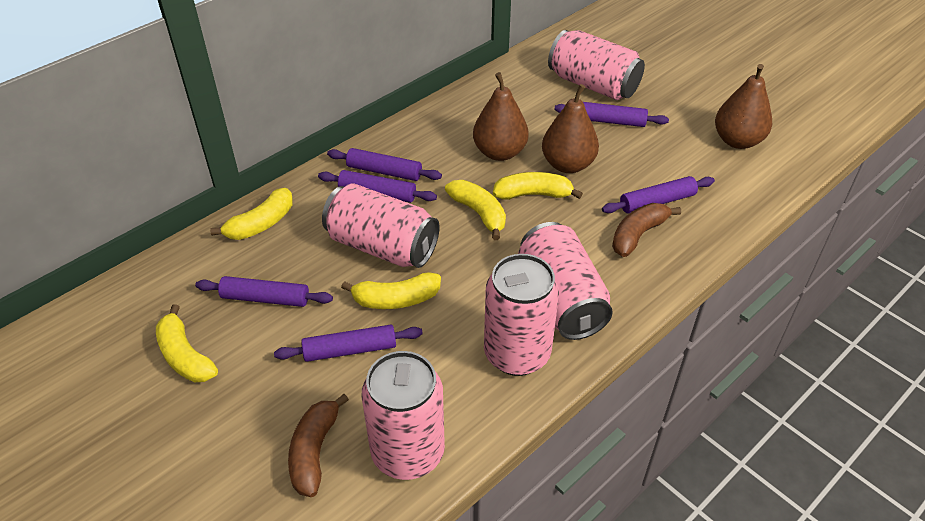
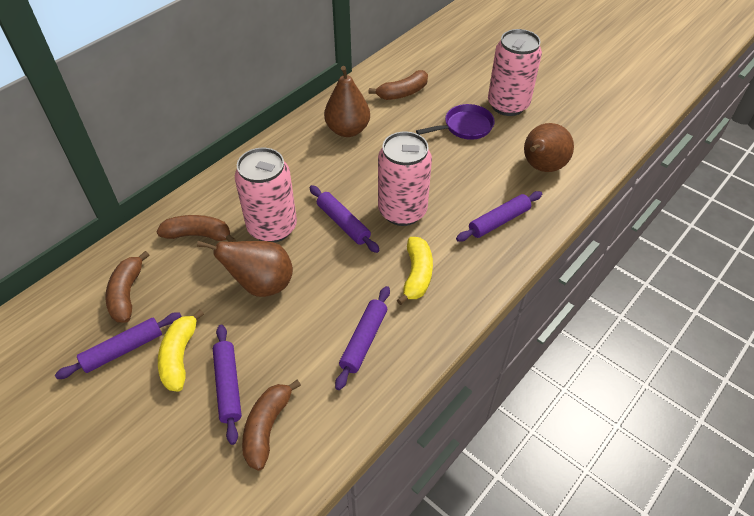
brown banana: [288,394,349,497] [612,203,681,257] = 2 -> [106,251,149,323] [157,215,236,242] [242,380,301,471] [369,70,428,100] = 4
pink can: [322,183,440,268] [361,351,445,480] [484,254,559,376] [518,222,613,340] [548,30,645,100] = 5 -> [235,148,297,243] [378,131,432,226] [488,29,542,116] = 3
purple pan: none = 0 -> [416,104,495,140] = 1
purple rolling pin: [195,276,333,307] [274,325,423,362] [318,170,437,203] [327,148,442,181] [554,102,669,127] [602,176,715,214] = 6 -> [55,312,182,379] [213,325,242,445] [310,185,379,253] [335,286,390,390] [456,191,542,242] = 5
yellow banana: [156,304,218,382] [210,188,293,240] [341,272,441,309] [445,180,506,240] [493,172,583,200] = 5 -> [158,310,204,392] [397,237,433,305] = 2

